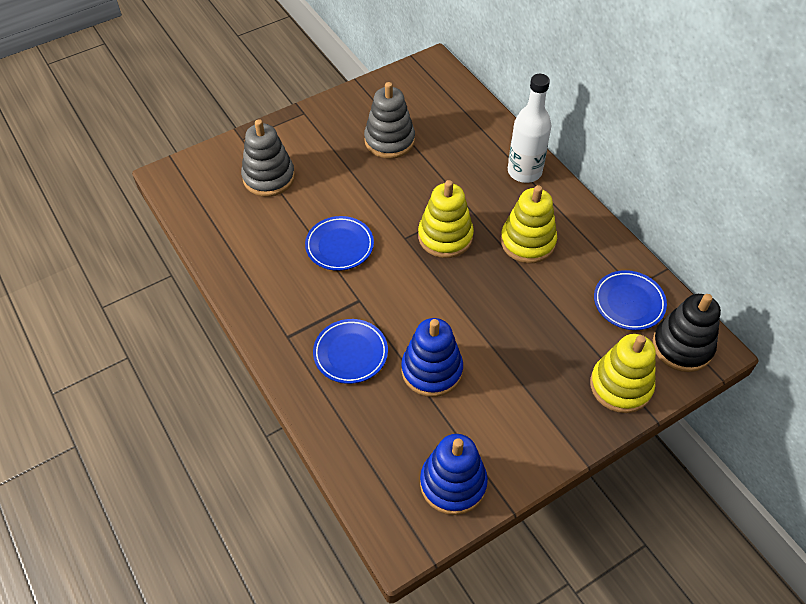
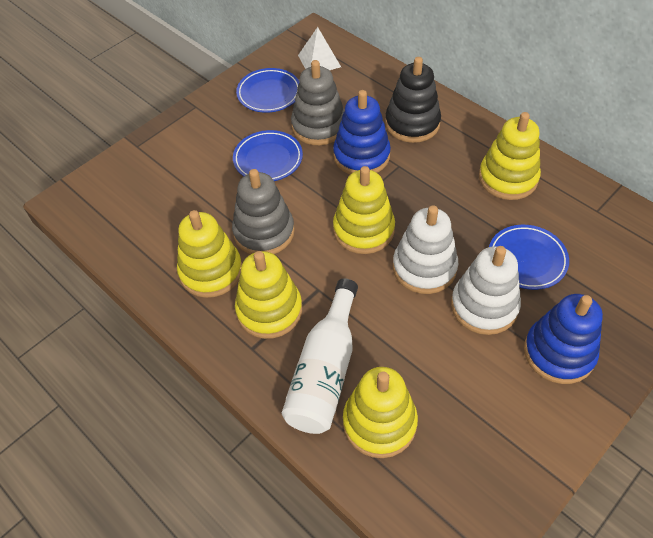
white pyramid: none = 0 -> [298,27,341,70] = 1
white stacking toy: none = 0 -> [393,205,458,294] [451,246,521,335] = 2
yellow stacking toy: [418,180,474,258] [501,185,557,263] [590,334,656,413] = 3 -> [177,210,242,298] [235,251,302,339] [333,166,395,254] [343,367,418,458] [479,112,541,200] = 5

